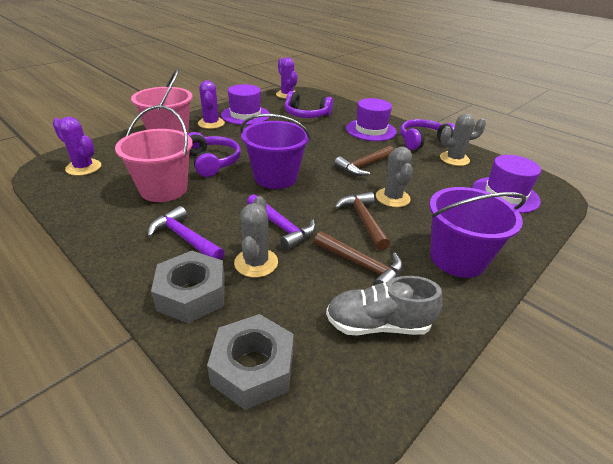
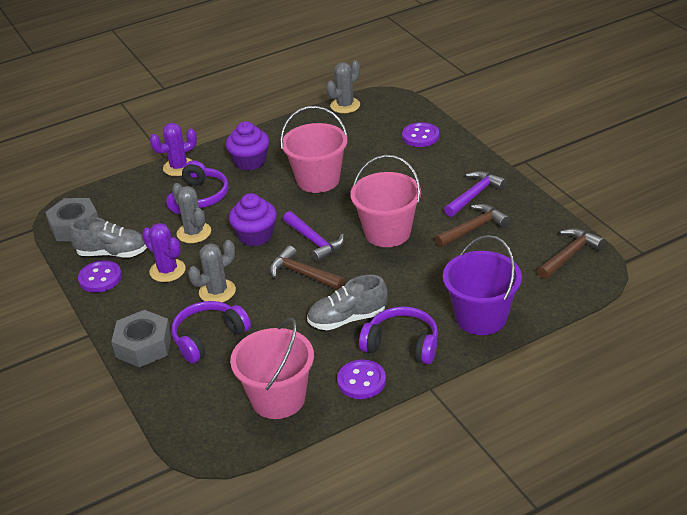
grey shoe: [326,276,443,335] = 1 -> [69,217,147,258] [307,275,388,330] = 2
pink bucket: [115,105,193,202] [131,69,193,134] = 2 -> [230,318,314,419] [280,106,348,193] [350,155,421,247] = 3
purple bucket: [240,114,311,189] [429,187,526,278] = 2 -> [443,235,522,335] = 1
purple button: none = 0 -> [78,260,122,292] [337,360,386,399] [402,122,439,147] = 3
purple cactus: [53,117,101,176] [198,80,225,129] [276,57,297,99] = 3 -> [142,223,186,282] [150,123,197,176] = 2
purple cupcake: none = 0 -> [226,121,269,170] [229,193,277,246] = 2
purple hat: [221,84,270,125] [346,98,397,141] [472,155,541,213] = 3 -> none = 0

